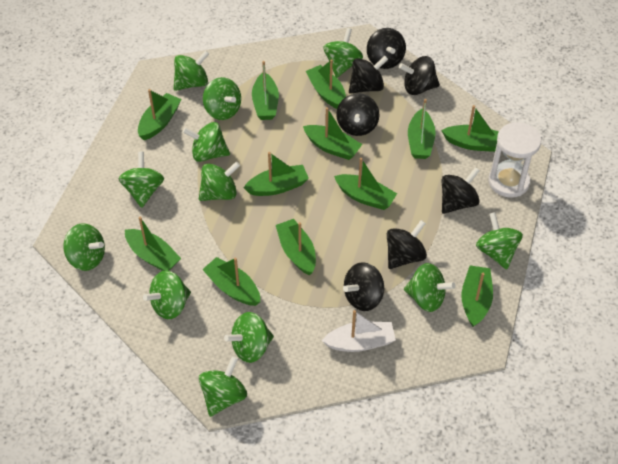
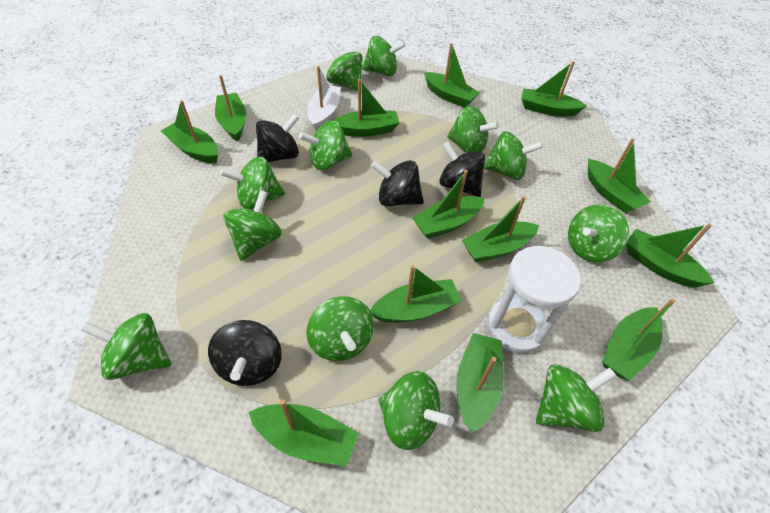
black spinning top: [336,93,379,136] [343,262,384,311] [349,56,388,94] [367,28,406,69] [387,220,427,269] [399,56,440,95] [442,167,480,214] = 7 -> [208,320,282,386] [256,114,299,163] [371,160,424,206] [439,141,485,197] = 4
green boat: [125,217,181,271] [138,89,181,140] [202,257,260,306] [243,152,309,196] [252,61,279,120] [276,219,316,276] [303,107,362,160] [306,59,346,109] [334,158,397,210] [408,99,436,159] [441,105,499,152] [461,265,493,327] = 12 -> [161,100,218,163] [215,75,246,142] [248,400,359,467] [333,79,400,137] [370,265,462,323] [412,170,485,239] [424,43,480,108] [456,333,504,434] [462,196,539,262] [522,61,587,117] [588,138,651,213] [602,299,676,381] [626,224,714,288] = 13

